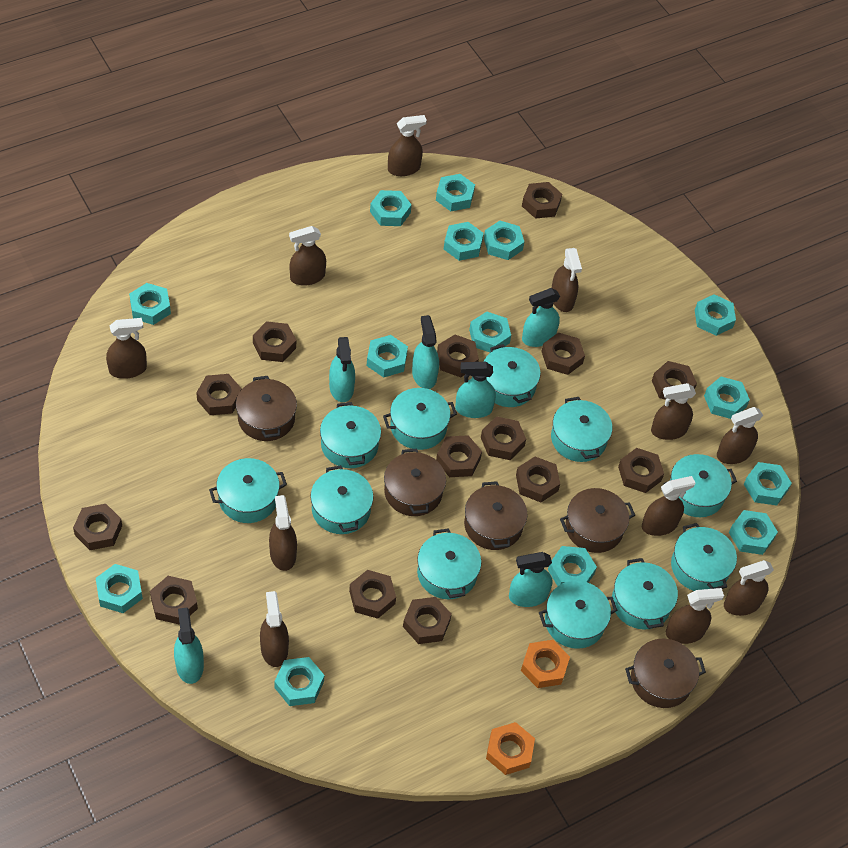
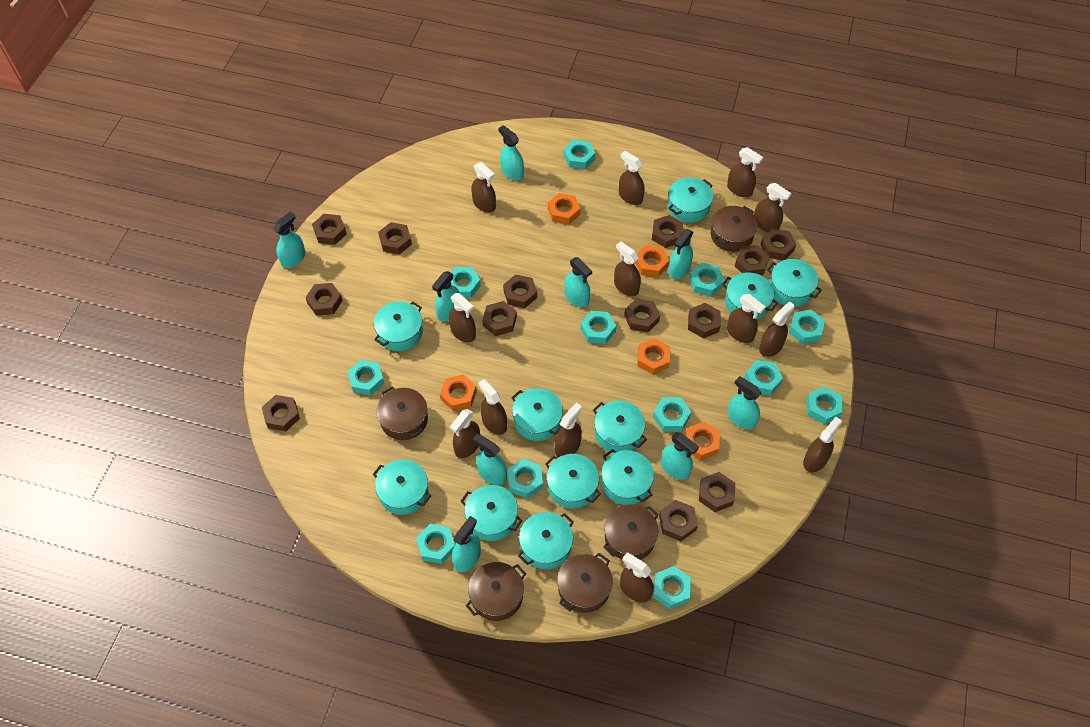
brown nut: [73,504,122,550] [150,576,198,625] [196,374,242,415] [253,321,296,362] [349,570,396,619] [403,597,452,644] [436,435,482,477] [437,335,479,377] [481,416,526,460] [516,457,560,502] [522,182,562,219] [541,332,585,375] [618,448,664,493] [652,361,697,401] = 14 -> [262,395,300,431] [305,283,343,316] [312,214,347,245] [378,222,412,255] [482,301,517,336] [503,274,537,308] [624,298,660,333] [652,215,683,248] [659,500,698,541] [688,303,721,338] [699,472,735,512] [735,245,770,275] [760,228,796,260] = 13
brown spray bottle: [106,318,147,379] [260,591,289,667] [269,495,297,571] [289,226,326,286] [388,115,427,176] [552,248,582,312] [642,476,695,536] [651,383,696,440] [666,588,724,644] [717,407,763,464] [724,560,774,616] = 11 -> [449,293,476,342] [450,409,480,458] [471,162,496,212] [478,379,507,435] [555,403,582,457] [614,241,641,296] [619,151,645,205] [620,552,654,603] [727,147,763,197] [727,294,765,343] [754,183,792,232] [759,301,795,357] [803,417,842,472] = 13
orange nut: [486,722,535,775] [521,640,570,688] = 2 -> [440,374,477,411] [548,193,580,225] [635,245,669,277] [637,338,670,374] [686,422,720,460] = 5
turquoise nut: [96,564,143,613] [129,283,171,325] [274,657,324,706] [367,335,408,378] [370,190,412,226] [436,174,475,211] [444,222,484,261] [469,312,511,353] [484,221,524,260] [548,546,597,586] [695,294,736,336] [704,377,750,419] [729,510,778,555] [744,462,792,505] = 14 -> [348,360,384,395] [416,524,455,564] [451,267,481,298] [508,458,543,499] [563,140,596,169] [580,311,616,344] [653,397,691,431] [653,566,691,609] [689,263,724,296] [744,360,783,396] [789,309,825,344] [806,386,843,424] = 12
turquoise spray bottle: [174,608,204,684] [329,337,355,402] [412,315,439,389] [455,362,496,418] [509,552,552,607] [522,288,560,347] = 6 -> [273,212,305,268] [432,271,460,322] [452,516,481,572] [473,434,507,485] [498,125,524,180] [564,257,592,307] [661,432,699,480] [668,229,693,279] [728,376,761,430] = 9

